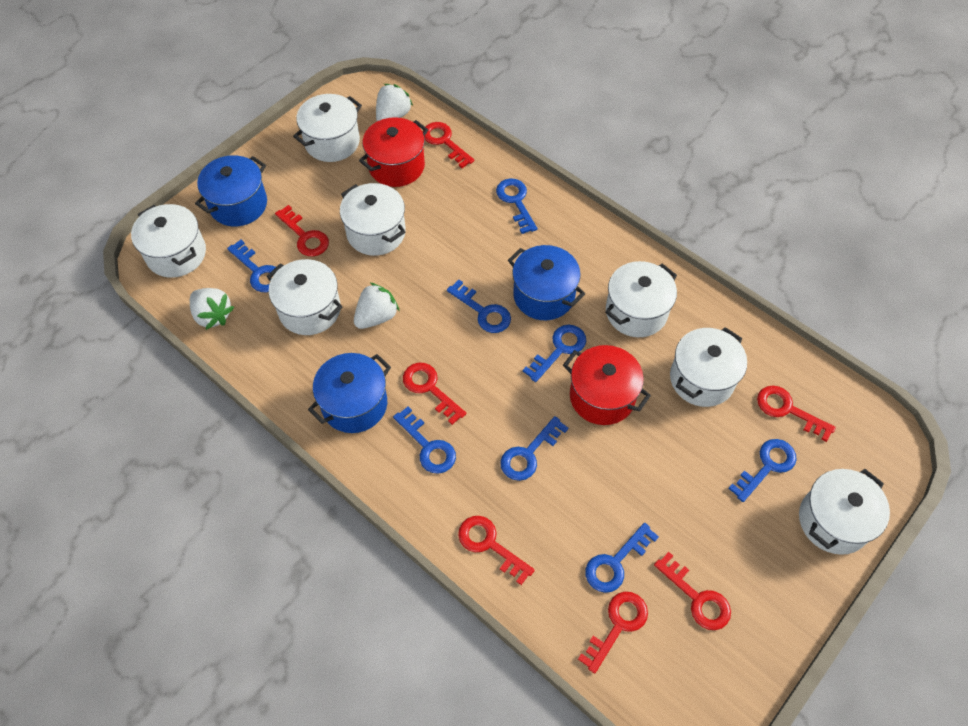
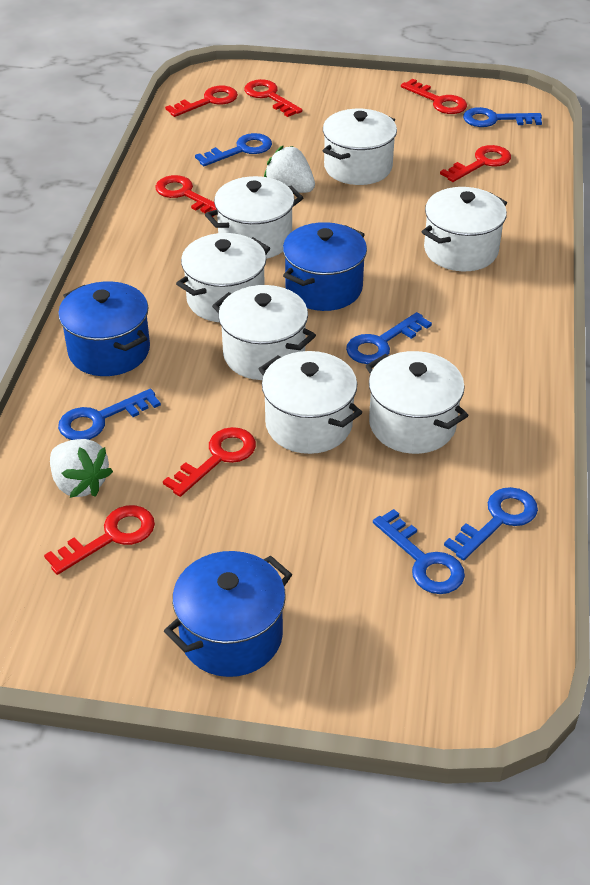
blue key: [227,240,276,292] [393,406,456,474] [447,280,511,333] [496,178,537,234] [501,416,568,481] [523,325,586,382] [585,523,659,593] [728,439,797,502] = 8 -> [58,389,161,440] [195,133,272,166] [346,312,432,364] [373,509,465,594] [444,487,538,560] [463,107,542,127] = 6
red pot: [359,117,428,187] [563,345,651,425] = 2 -> none = 0
white strawberry: [190,288,234,330] [354,282,400,329] [376,84,413,121] = 3 -> [50,439,113,498] [264,146,315,193] = 2

